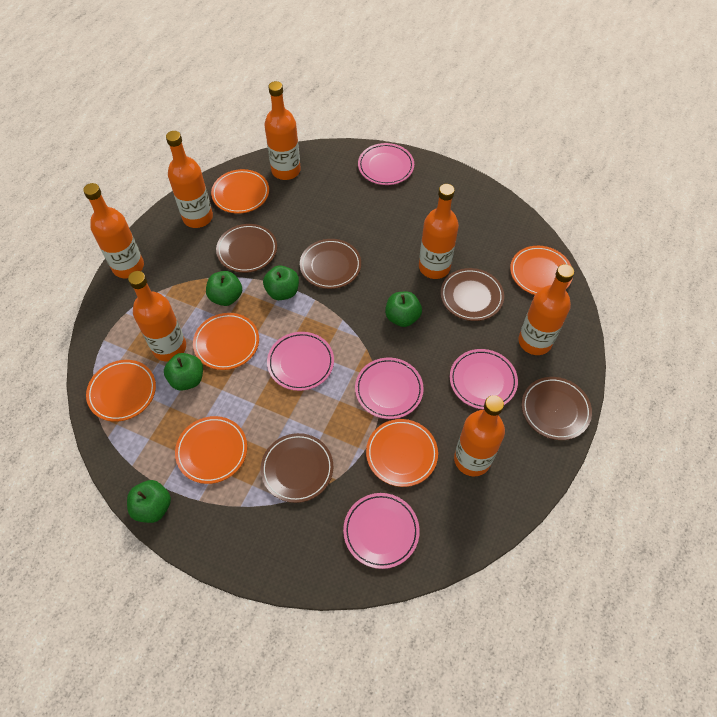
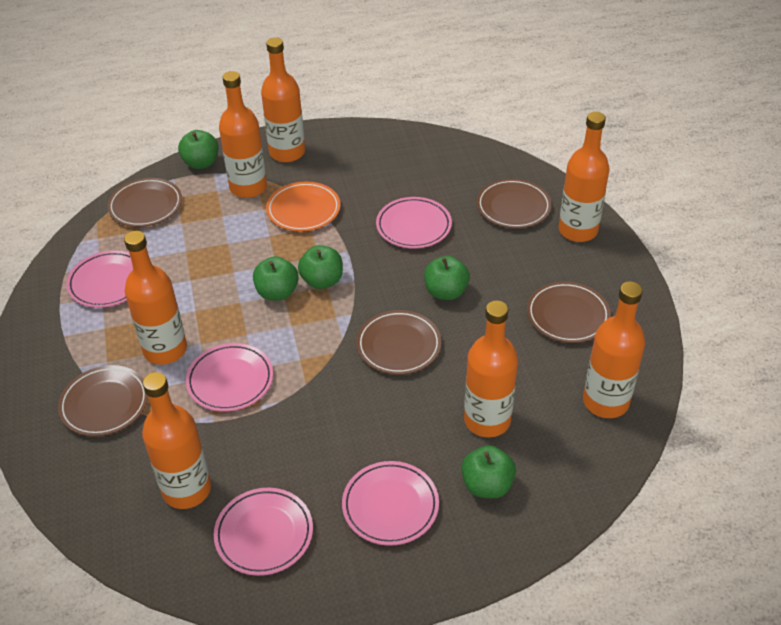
orange plate: [86,360,156,422] [175,416,247,484] [193,313,259,370] [211,169,269,214] [366,419,438,487] [510,246,573,295] = 6 -> [266,181,340,231] = 1

